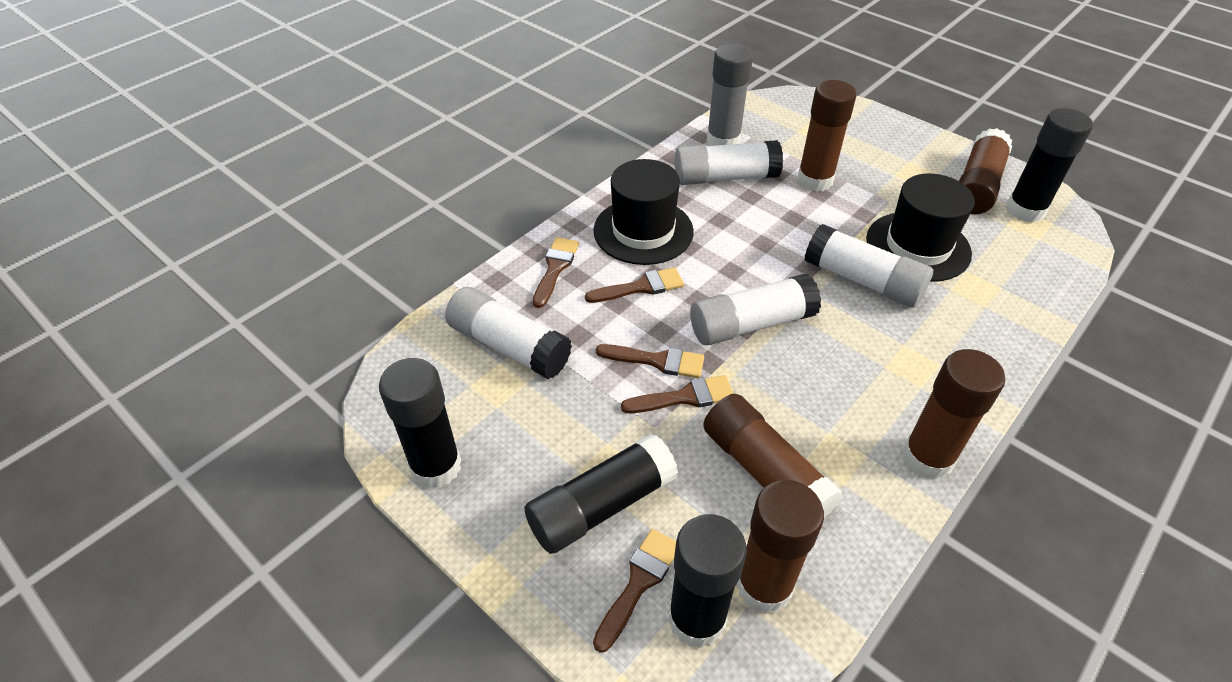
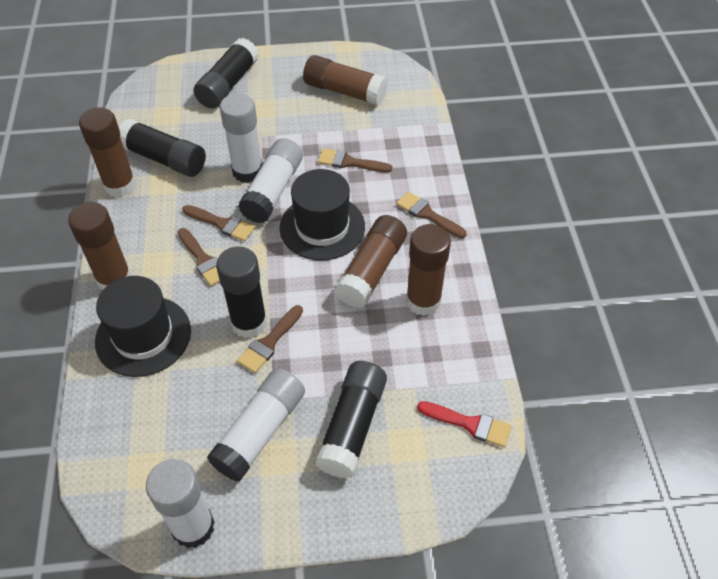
grey glue stick: [706,43,753,146] = 1 -> none = 0
red brush: none = 0 -> [417,401,512,447] = 1

